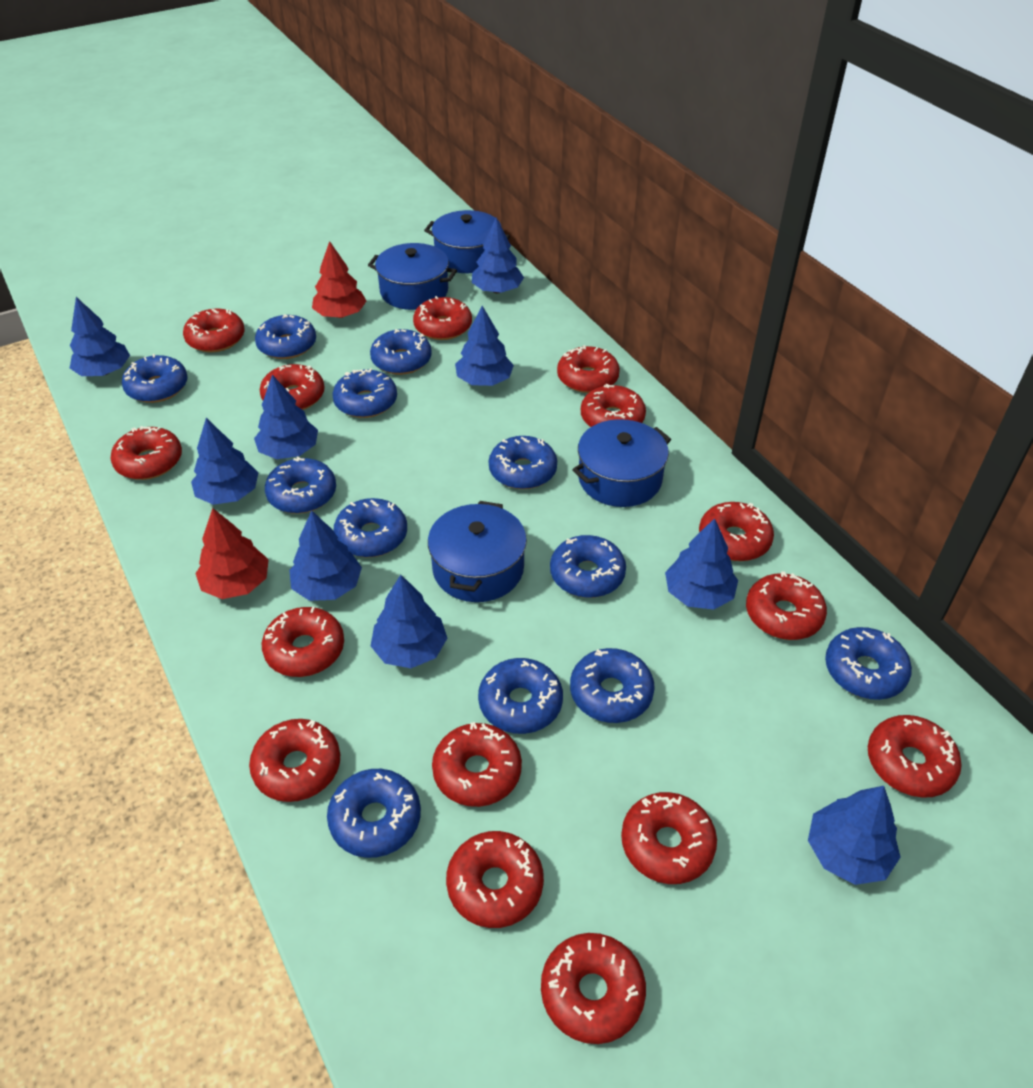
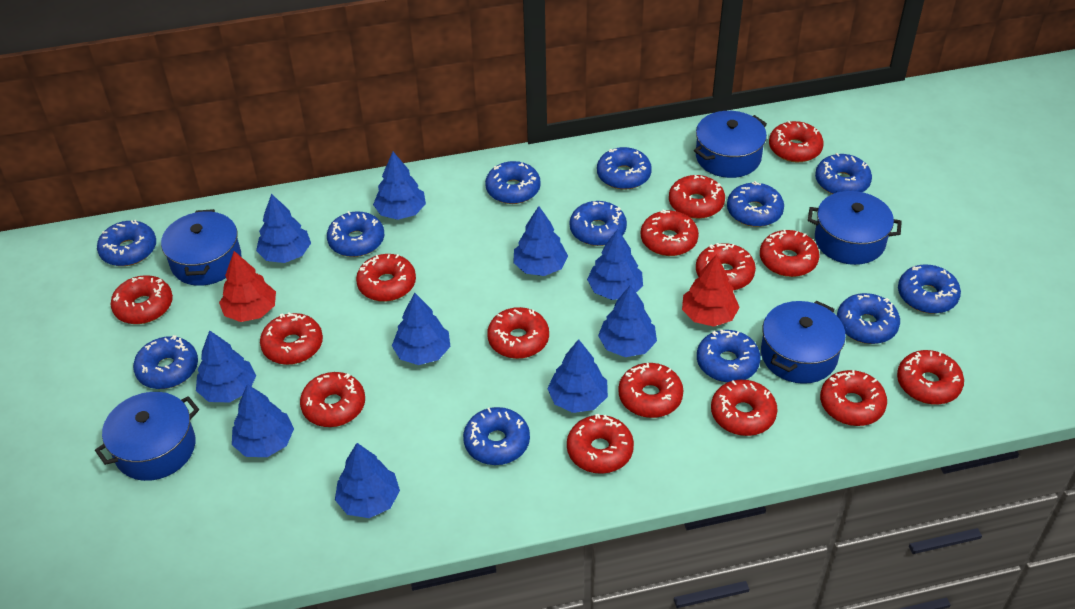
blue pot: [368,243,457,310] [424,210,510,273] [428,501,527,602] [572,419,671,507] = 4 -> [95,392,199,481] [161,209,241,286] [694,111,767,178] [761,301,846,384] [808,191,902,265] = 5
blue tree: [70,297,130,376] [191,418,259,505] [254,375,318,459] [289,511,362,601] [371,575,447,668] [455,306,514,386] [472,217,524,293] [665,518,738,610] [808,786,901,885] = 9 -> [196,330,256,403] [232,384,294,457] [256,194,311,263] [335,443,400,518] [373,152,426,220] [392,293,450,365] [513,206,568,276] [547,339,608,413] [587,229,643,300] [598,285,657,357] = 10

